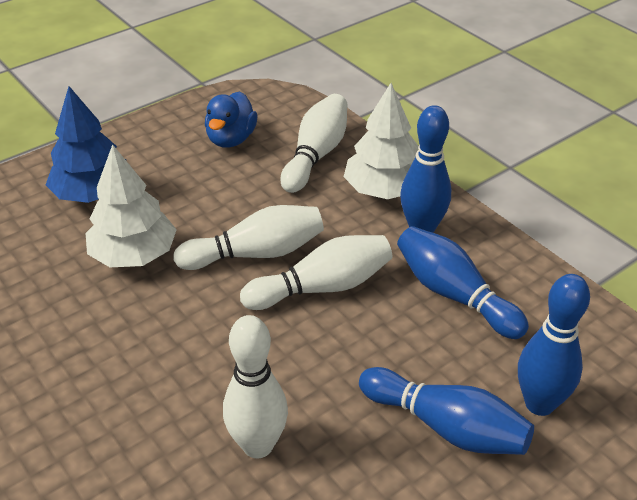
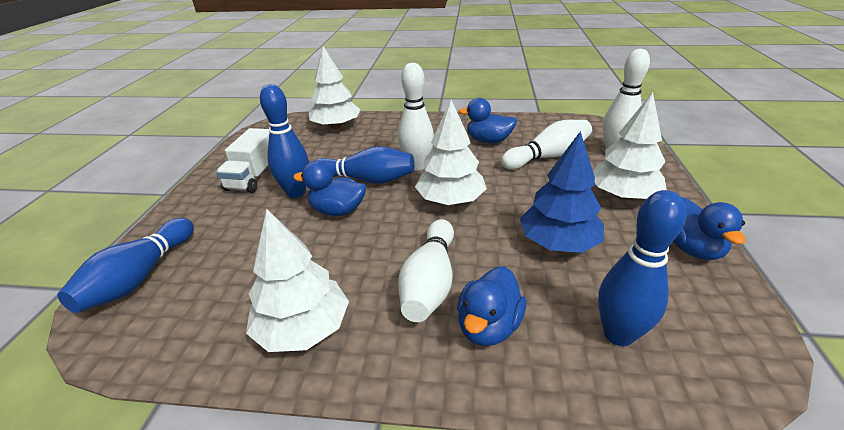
blue duck: [205,92,258,148] = 1 -> [293,161,366,216] [457,266,526,346] [459,98,517,143] [673,197,746,260] = 4
white tree: [86,144,177,267] [344,83,419,199] = 2 -> [246,209,349,352] [308,46,360,129] [415,100,487,205] [593,92,667,200] = 4
white truck: none = 0 -> [216,128,270,193] = 1

